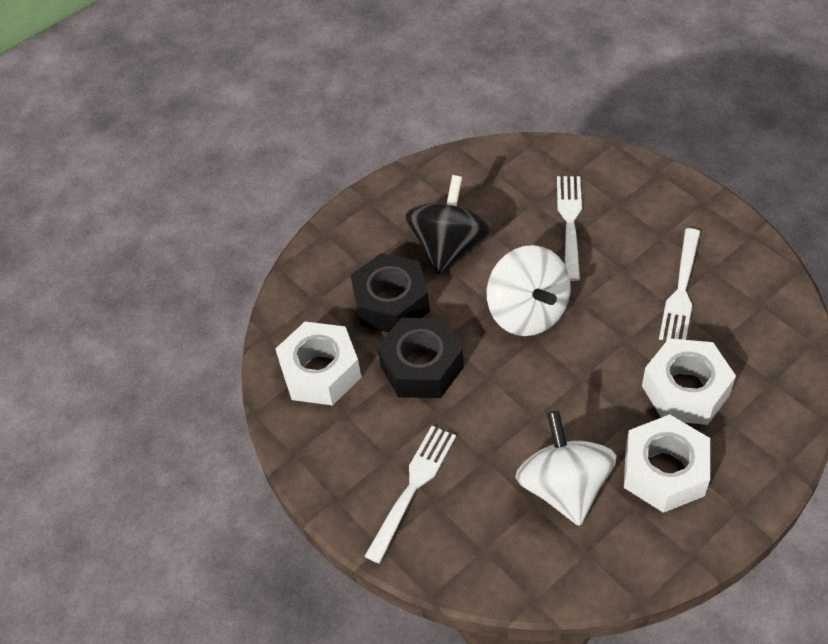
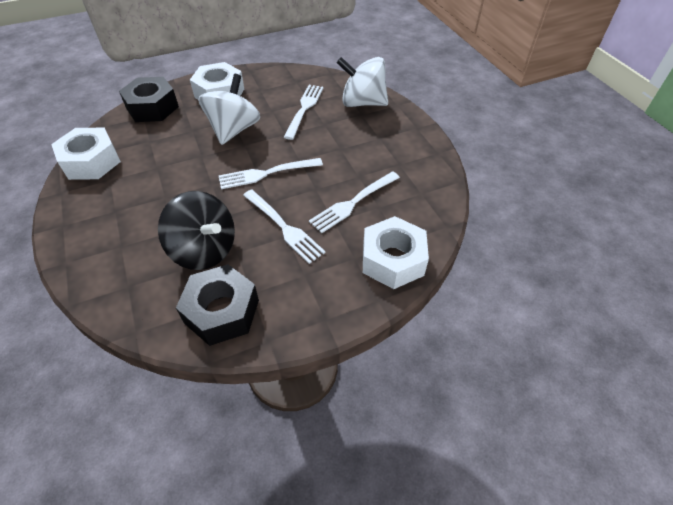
white fork: [364,426,456,564] [557,176,582,281] [659,228,700,341] = 3 -> [218,158,323,189] [243,189,326,264] [284,85,324,140] [309,171,400,233] = 4

